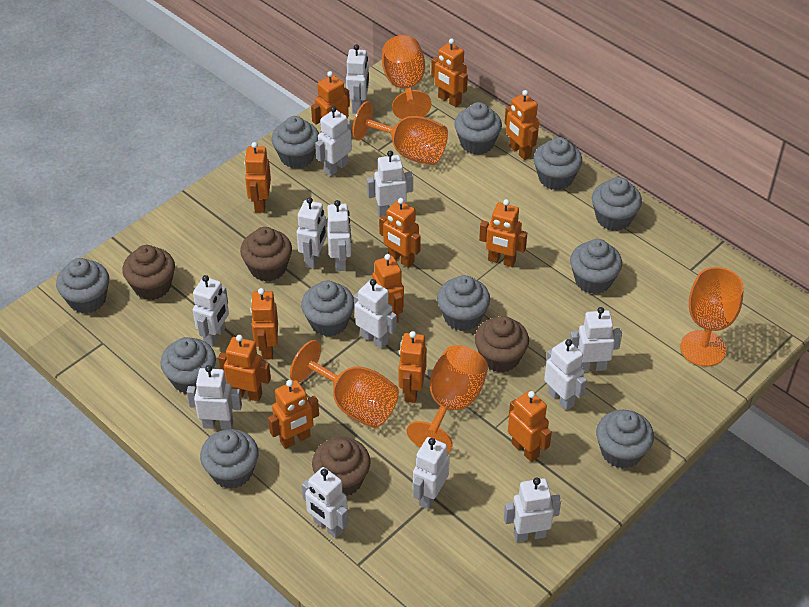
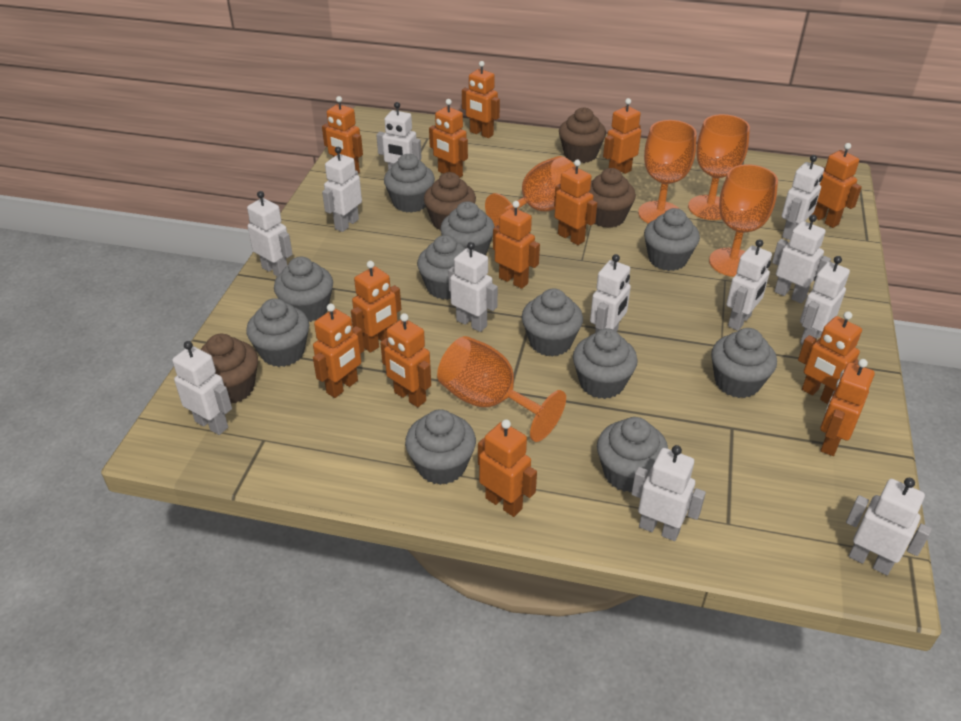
orange robot: [218,335,271,402] [244,142,271,213] [250,288,278,360] [268,380,319,449] [311,71,350,128] [372,254,404,323] [379,198,421,268] [399,331,427,403] [431,39,468,107] [479,199,527,267] [505,90,539,160] [508,391,552,462] = 12 -> [313,304,364,398] [322,96,363,173] [351,261,401,353] [380,313,431,407] [429,99,468,178] [462,61,500,138] [478,419,537,517] [493,201,540,289] [554,160,597,245] [603,98,641,174] [798,311,862,404] [812,143,862,228] [820,359,875,456] = 13
white robot: [187,365,242,430] [193,275,229,347] [297,197,327,269] [302,467,348,538] [315,106,352,176] [327,200,351,271] [346,44,369,114] [354,279,397,349] [367,151,413,217] [413,437,450,509] [504,477,561,542] [544,339,587,411] [570,307,622,372] = 13 -> [172,341,232,435] [247,191,293,276] [322,147,362,232] [376,102,422,170] [448,242,498,332] [590,254,631,333] [631,445,706,541] [726,239,772,331] [772,215,831,303] [782,155,824,240] [800,256,850,345] [846,478,932,575] = 12

